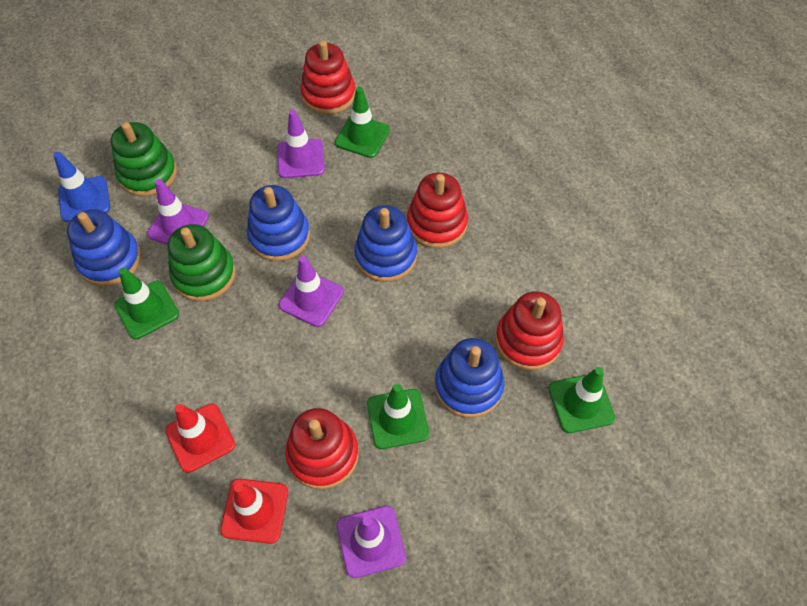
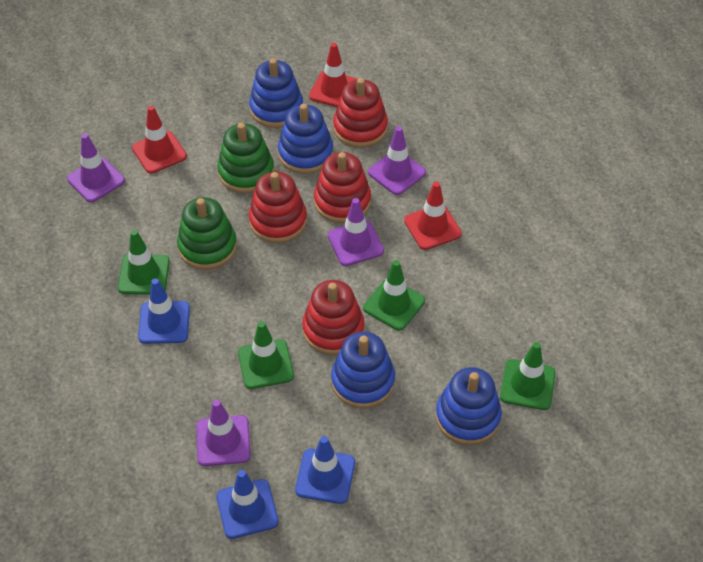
blue traffic cone: [53,152,110,222] = 1 -> [138,278,190,344] [216,470,279,539] [295,436,355,504] = 3
red traffic cone: [165,403,235,473] [220,479,288,544] = 2 -> [132,106,187,174] [309,43,358,107] [404,181,462,250] = 3

